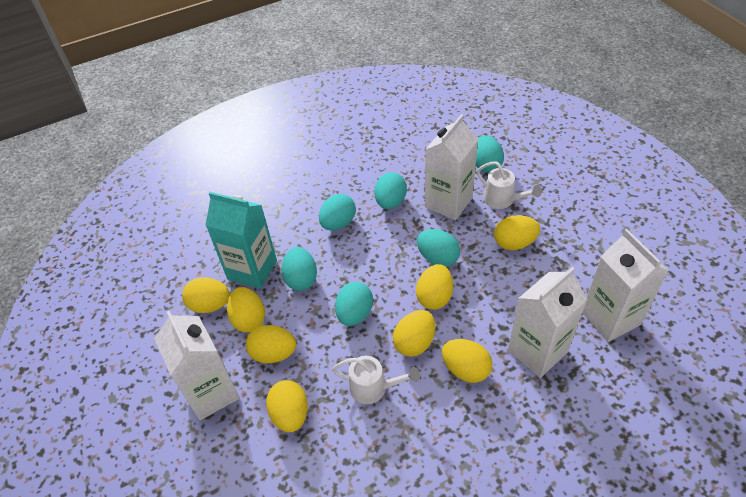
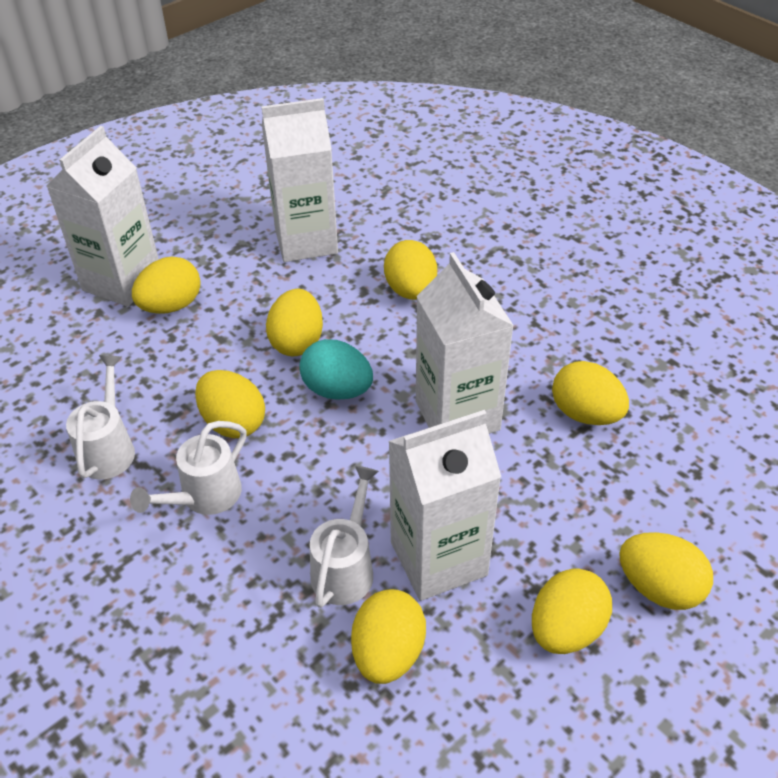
turquoise carton: [206,192,277,289] = 1 -> none = 0
turquoise egg: [281,247,317,291] [319,194,356,231] [335,282,373,326] [374,172,407,209] [417,229,460,267] [476,135,504,173] = 6 -> [299,339,373,400] = 1
white watering can: [332,356,420,404] [477,162,542,209] = 2 -> [66,355,135,480] [130,421,247,515] [310,466,379,608] = 3

